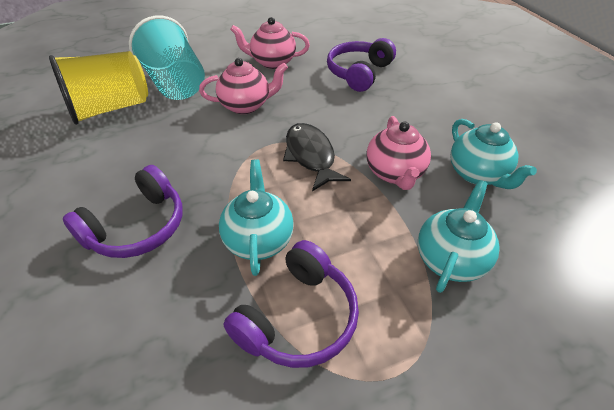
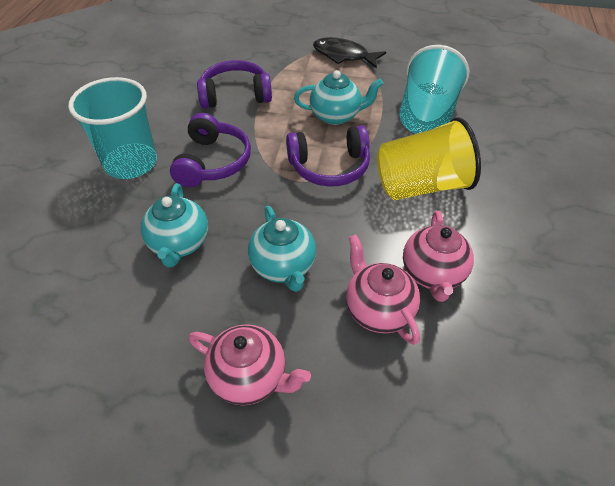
turquoise cup: [129,15,205,100] = 1 -> [68,77,157,179] [399,45,469,134] = 2

